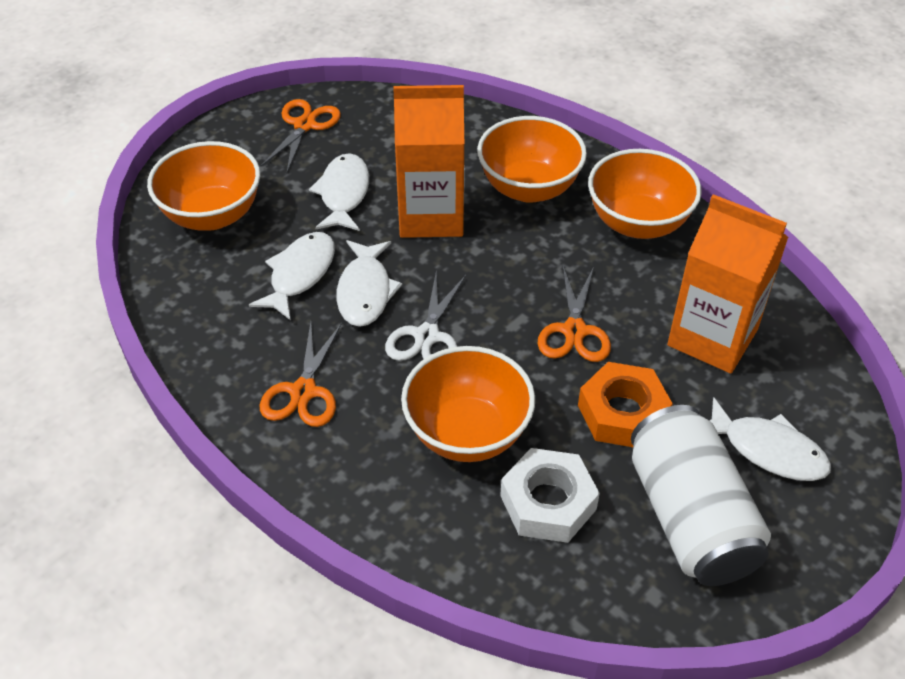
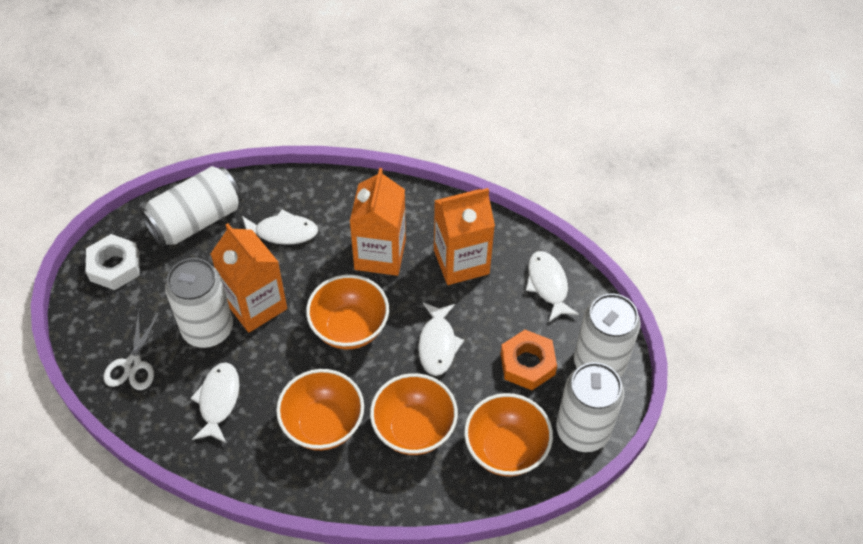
orange carton: [393,85,464,238] [667,194,788,374] = 2 -> [211,223,287,332] [350,168,406,276] [434,188,495,285] = 3
orange scissors: [260,322,342,427] [261,99,341,172] [538,266,611,362] = 3 -> none = 0
white can: [631,405,771,586] = 1 -> [140,166,242,247] [165,258,233,348] [556,362,624,452] [574,293,641,377] = 4

